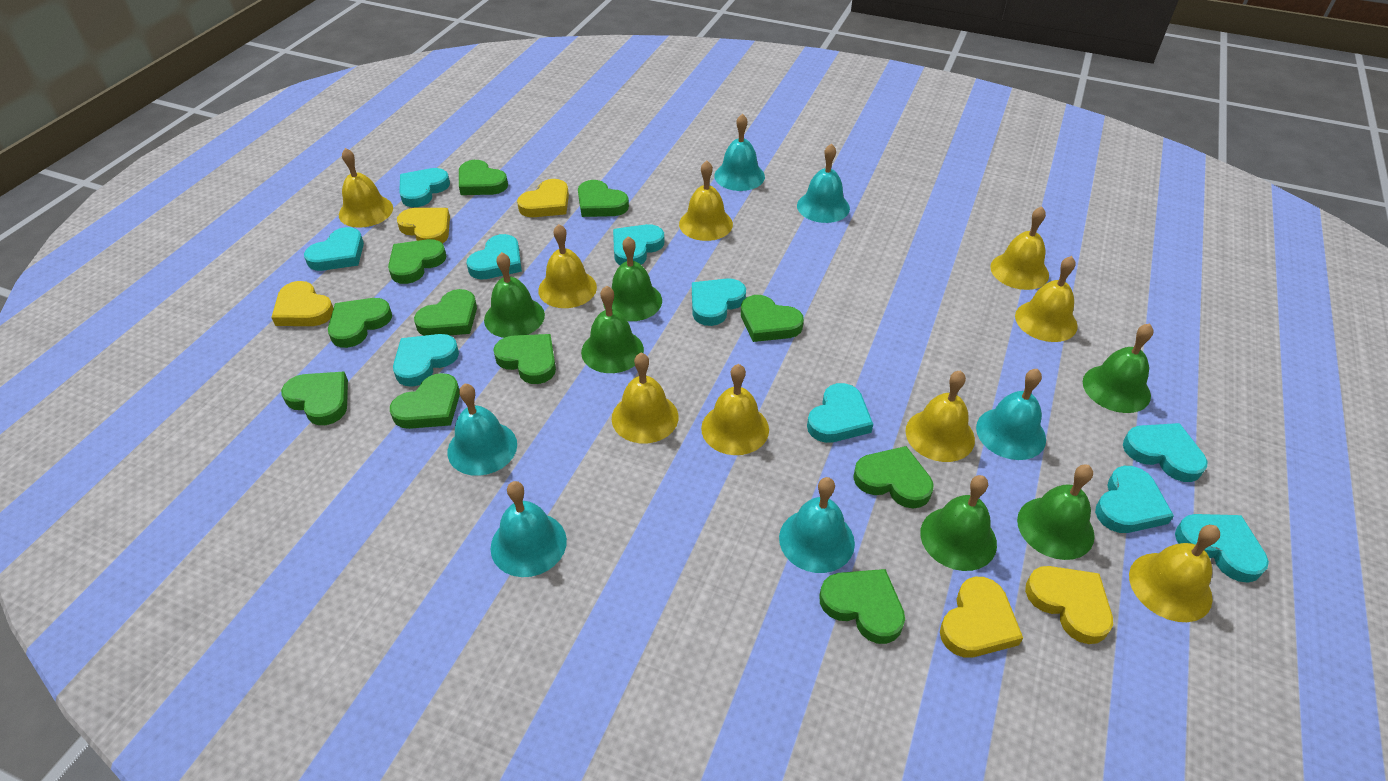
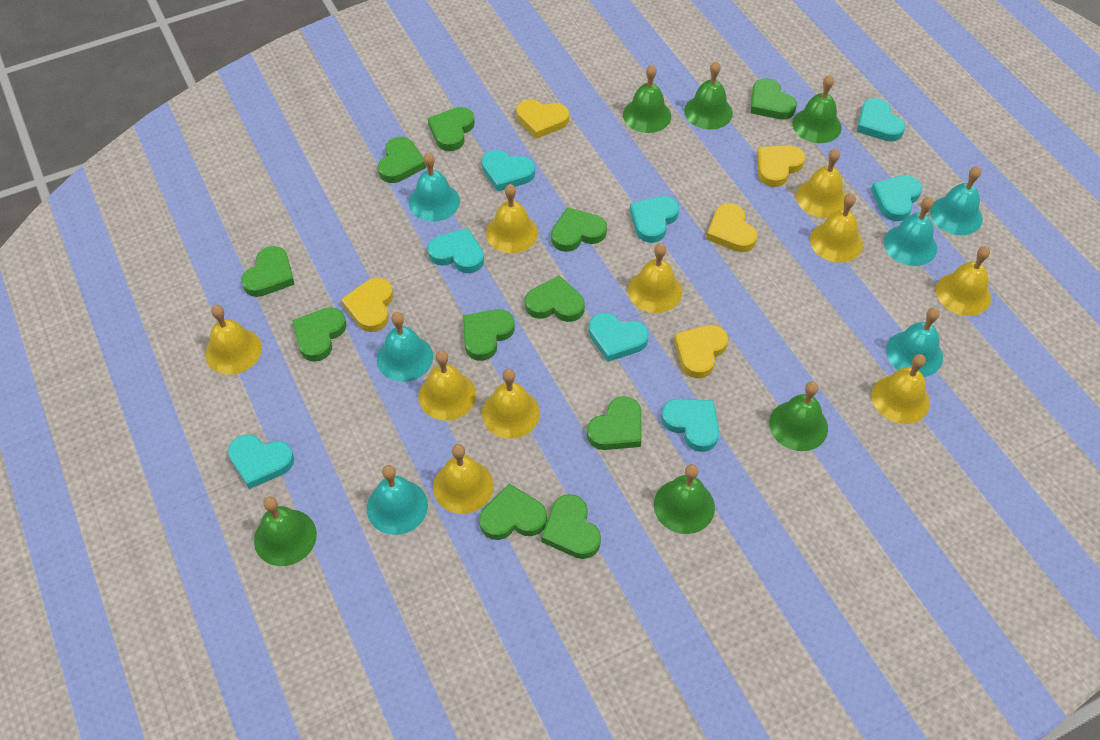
turquoise heart: [304,227,364,271] [393,334,459,387] [399,168,450,207] [466,234,522,280] [613,224,664,265] [692,278,746,326] [807,383,873,443] [1095,466,1174,533] [1123,423,1208,482] [1175,514,1269,583] = 10 -> [228,435,294,489] [427,228,484,273] [482,150,535,192] [589,313,649,362] [630,196,679,243] [661,399,719,452] [857,98,905,142] [871,175,922,221] = 8
yellow bell: [339,148,393,228] [538,224,597,308] [612,353,679,443] [679,160,733,241] [701,364,769,455] [906,370,975,462] [990,206,1049,290] [1015,256,1078,342] [1129,525,1220,622] = 9 -> [205,305,262,374] [418,351,476,420] [433,444,494,514] [482,369,540,438] [486,184,538,253] [628,244,682,313] [796,149,846,218] [810,193,863,263] [872,354,930,424] [936,246,991,316] = 10

